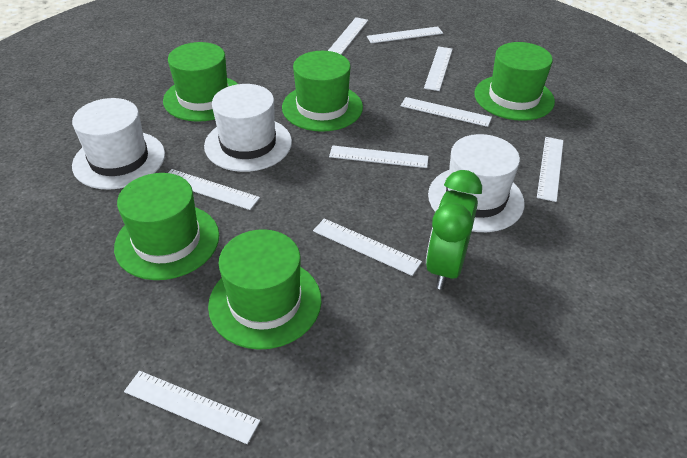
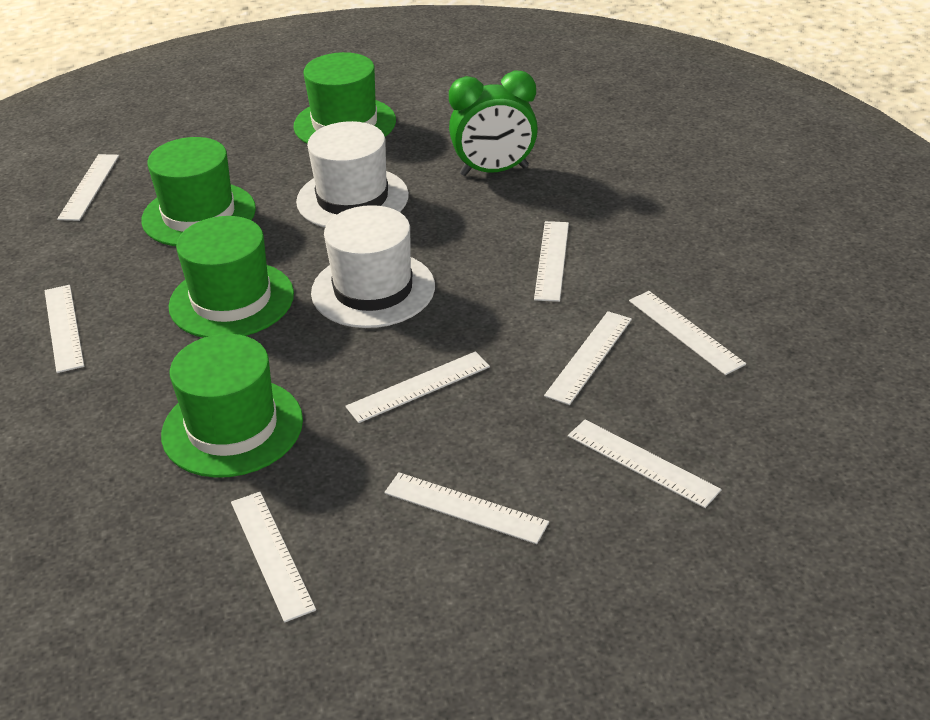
green hat: [114,173,219,280] [163,42,238,122] [208,229,321,350] [282,51,363,132] [474,42,555,121] = 5 -> [141,137,256,246] [161,334,303,478] [169,216,294,338] [293,52,396,144] = 4
white hat: [72,98,165,190] [204,84,292,172] [428,134,524,232] = 3 -> [296,121,409,227] [311,205,435,328] = 2

